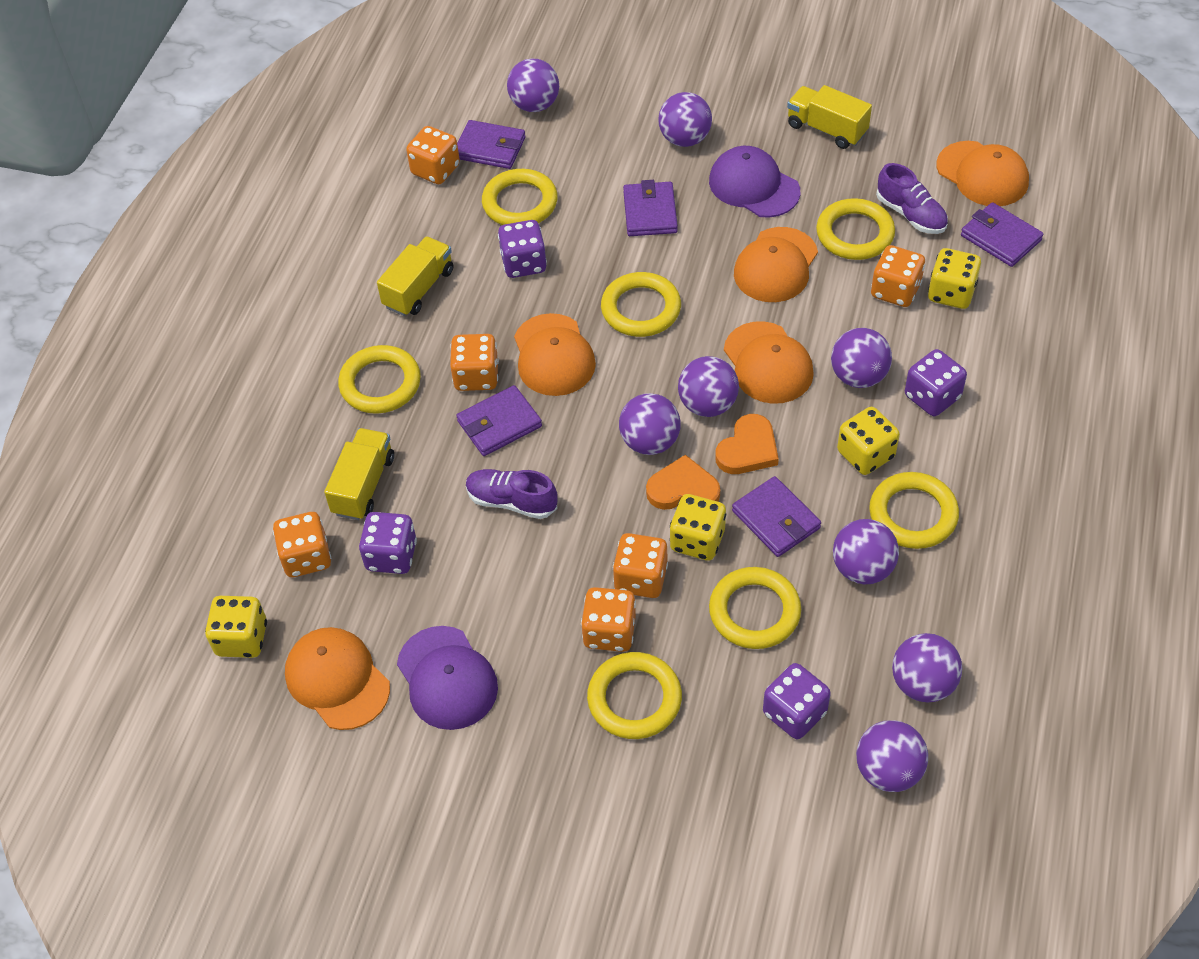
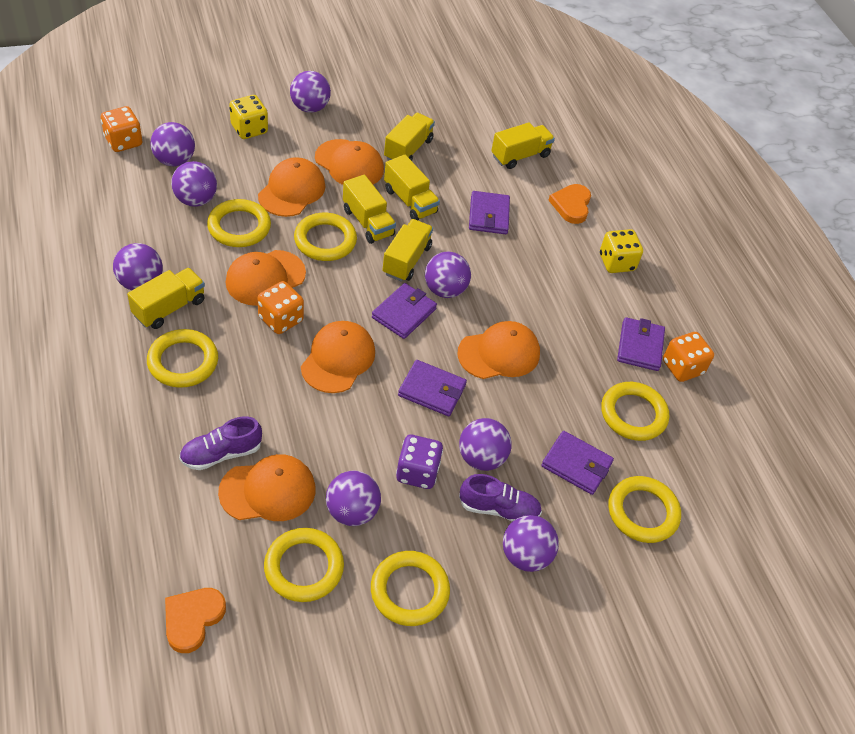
orange cap: [285,627,390,730] [514,313,596,396] [724,321,814,404] [734,227,818,302] [937,141,1029,206] = 5 -> [218,454,316,521] [226,250,306,306] [258,157,325,217] [301,321,375,393] [315,139,384,185] [457,321,540,379] = 6
orange dice: [273,512,331,577] [406,126,460,184] [450,334,499,391] [581,587,636,652] [613,533,668,598] [871,245,925,307] = 6 -> [101,106,143,152] [257,281,304,334] [663,332,714,382] = 3
purple cap: [397,626,498,730] [709,146,800,218] = 2 -> none = 0
purple dice: [359,512,417,574] [498,220,547,278] [763,663,831,739] [905,349,967,416] = 4 -> [396,435,443,489] = 1
yellow dice: [205,596,267,658] [670,494,726,560] [837,407,900,475] [928,248,981,309] = 4 -> [229,95,268,139] [600,229,643,273] = 2
yellow truck: [324,428,394,520] [377,236,454,316] [787,85,872,149] = 3 -> [127,268,205,329] [343,175,396,244] [383,219,433,282] [384,113,435,161] [384,155,440,220] [491,122,555,169] = 6

